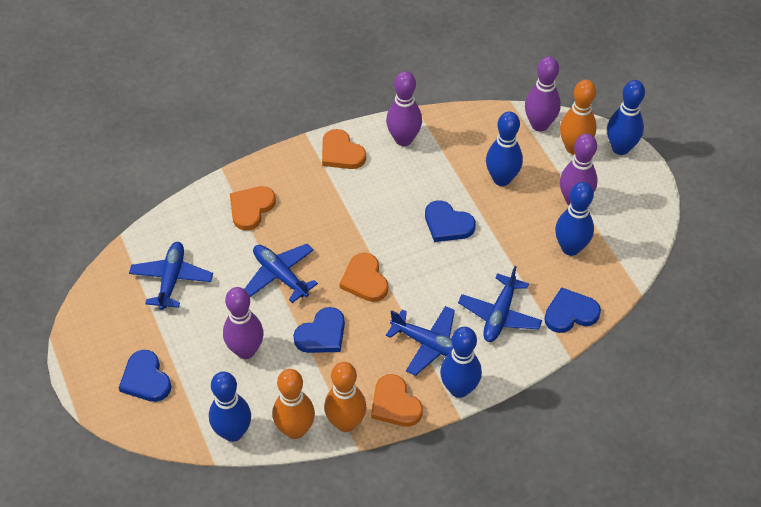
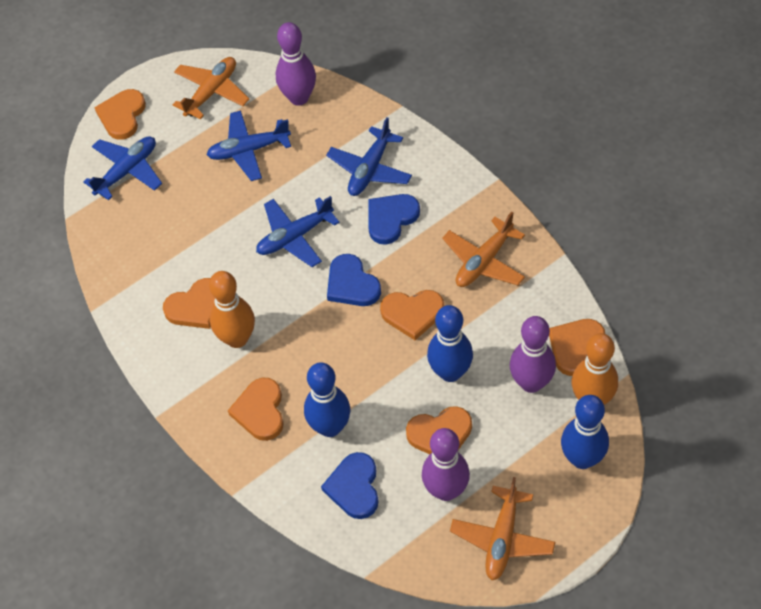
blue bowling pin: [209,371,251,442] [440,327,482,398] [486,111,523,186] [555,182,594,256] [607,80,645,155] = 5 -> [304,362,350,437] [427,305,473,382] [561,395,609,469] = 3
blue heart: [119,350,172,402] [293,307,345,353] [425,200,476,242] [544,287,601,333] = 4 -> [321,452,379,519] [327,254,381,306] [368,194,420,245] = 3
orange bowling pin: [273,369,315,439] [324,362,366,432] [560,80,597,155] = 3 -> [209,271,255,348] [571,333,618,405] = 2
orange heart: [230,186,276,230] [322,129,366,169] [339,253,388,302] [371,374,423,427] = 4 -> [94,89,146,140] [163,278,215,329] [228,378,284,441] [380,290,444,340] [406,406,472,454] [549,319,605,376] = 6
orange plane: none = 0 -> [173,57,249,120] [442,212,525,287] [450,477,555,580] = 3
purple bowling pin: [223,287,264,359] [386,71,422,146] [525,56,561,132] [560,133,597,205] = 4 -> [276,22,316,106] [422,428,470,501] [510,316,556,393] = 3

